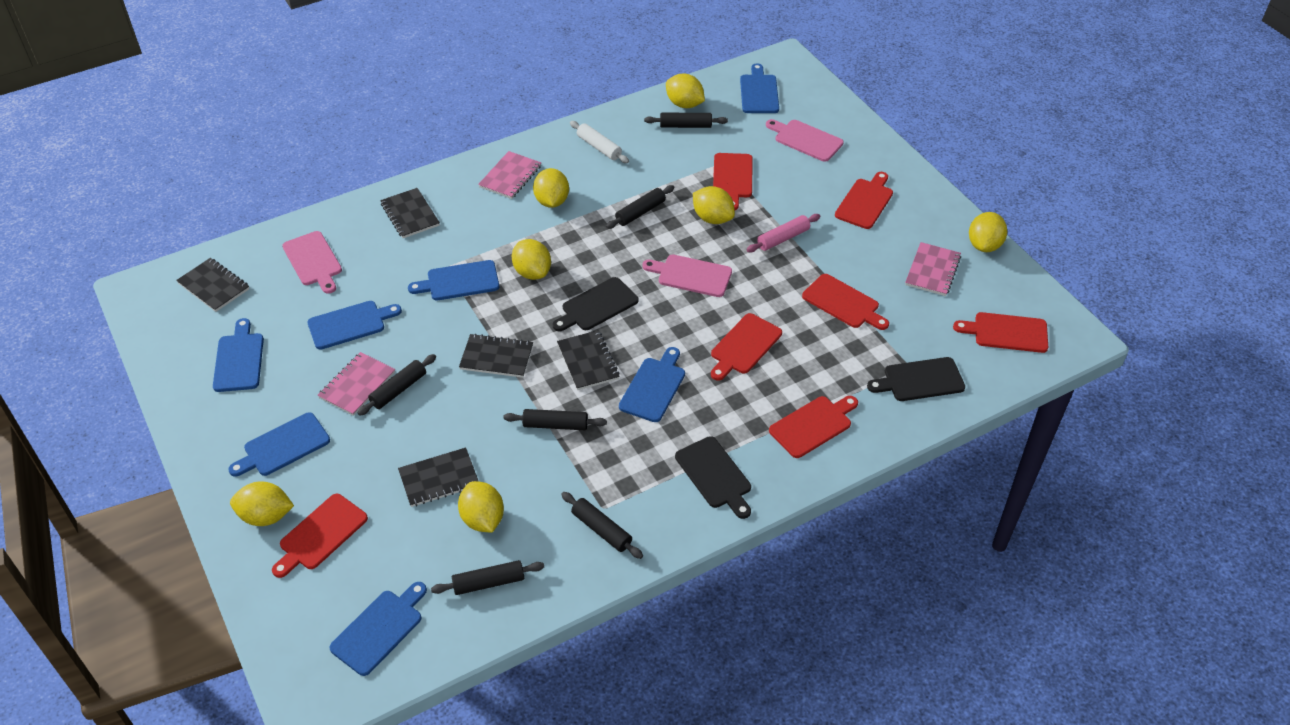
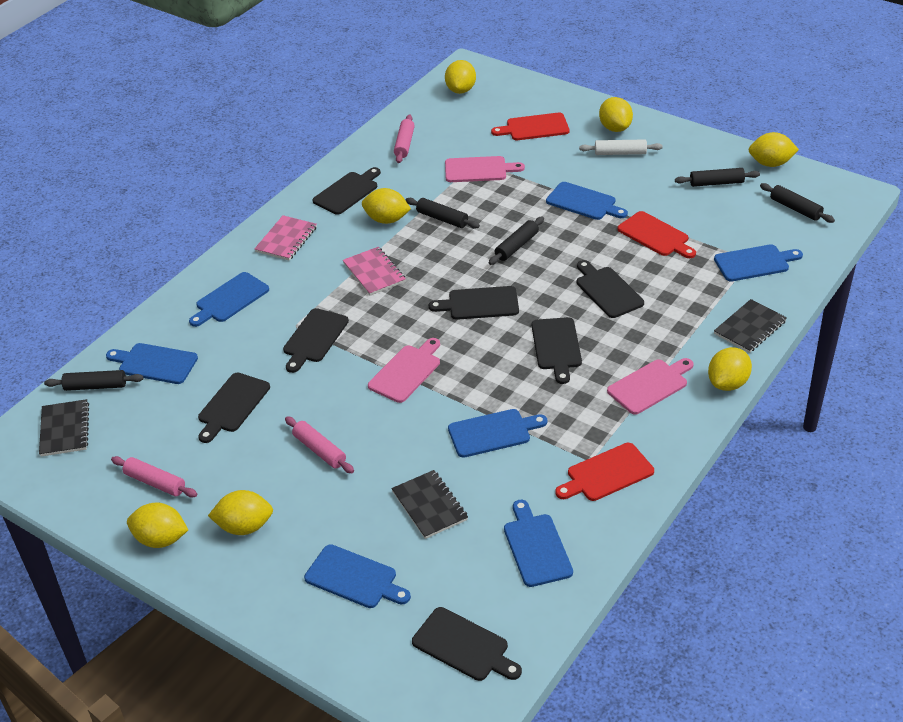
black cutting board: [553,277,638,331] [675,436,751,519] [867,357,965,401] = 3 -> [198,373,270,443] [283,308,349,373] [313,167,381,215] [412,607,522,681] [429,286,519,320] [532,317,582,384] [577,260,644,318] = 7
black notebook: [176,258,249,312] [380,188,440,238] [398,447,478,507] [459,333,533,378] [557,330,620,390] = 5 -> [39,399,89,457] [391,470,468,539] [714,299,787,353] = 3
black rolling pin: [357,354,436,416] [431,560,544,595] [503,409,607,430] [561,492,643,559] [606,185,674,229] [644,113,728,128] = 6 -> [44,370,144,391] [406,198,480,229] [489,217,544,265] [675,168,760,187] [760,183,835,223] = 5
pink notebook: [318,352,395,416] [478,151,541,199] [905,242,961,296] = 3 -> [254,215,317,261] [343,247,406,296] = 2
pink rolling pin: [746,214,820,252] = 1 -> [111,456,197,498] [285,416,354,473] [394,115,415,163] = 3
red cutting board: [272,494,368,578] [711,313,782,381] [713,153,753,210] [769,396,858,458] [802,274,889,330] [835,172,893,229] [953,312,1048,353] = 7 -> [491,113,569,140] [555,443,654,501] [617,211,696,258] = 3

